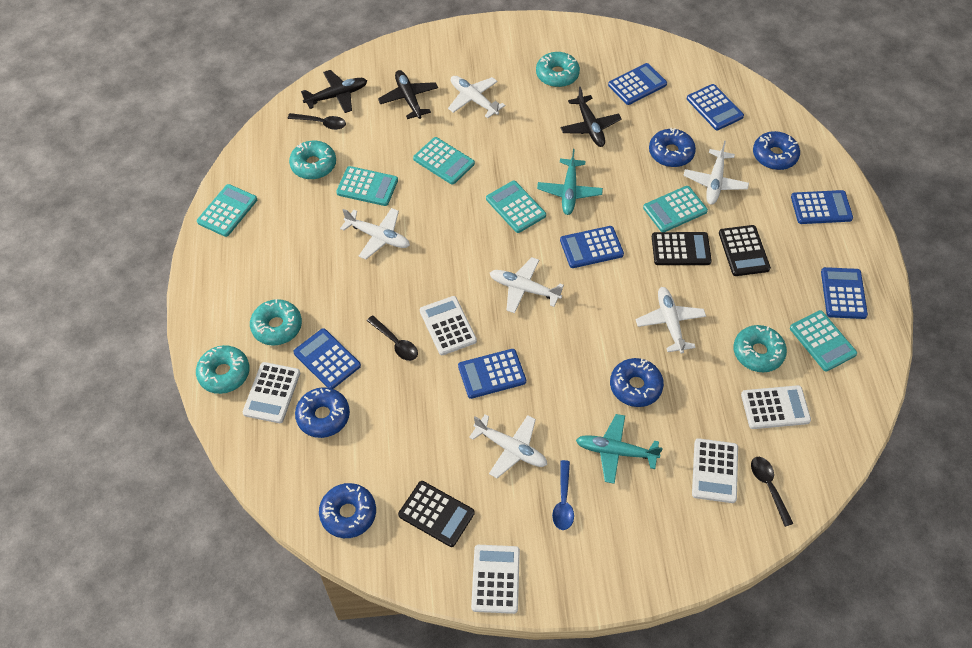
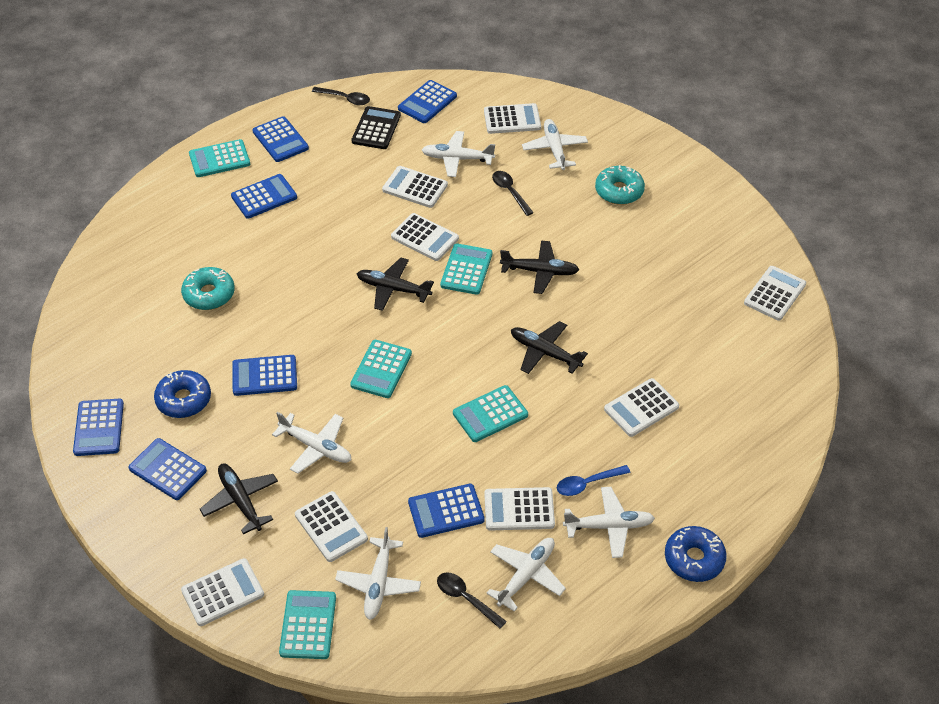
black calculator: [398,481,475,547] [652,232,712,265] [719,225,771,276] = 3 -> [351,106,401,149] = 1
black plane: [301,70,367,113] [378,70,438,119] [560,87,622,147] = 3 -> [200,463,278,534] [356,257,434,311] [500,240,579,294] [511,321,588,374] = 4
blue donut: [295,387,350,438] [319,483,376,538] [610,358,664,407] [649,128,696,167] [753,131,800,170] = 5 -> [154,370,211,418] [665,526,727,582] = 2
turquoise calculator: [197,184,257,237] [336,166,398,206] [413,137,475,185] [486,181,546,233] [643,186,708,232] [790,310,857,371] = 6 -> [189,139,250,177] [279,590,336,659] [350,340,412,398] [440,244,492,295] [453,385,528,442] = 5
turquoise donut: [196,345,250,394] [250,299,302,346] [289,141,336,179] [536,52,580,87] [733,325,787,372] = 5 -> [181,267,235,310] [595,165,645,205] = 2
turquoise plane: [537,149,603,215] [576,414,663,484] = 2 -> none = 0
white calculator: [243,362,300,423] [420,296,477,355] [471,545,520,614] [692,438,738,503] [741,385,811,429] = 5 -> [181,558,264,626] [295,491,368,562] [382,166,448,208] [391,213,459,261] [484,103,541,134] [484,487,555,530] [604,378,679,437] [744,266,806,321] = 8

